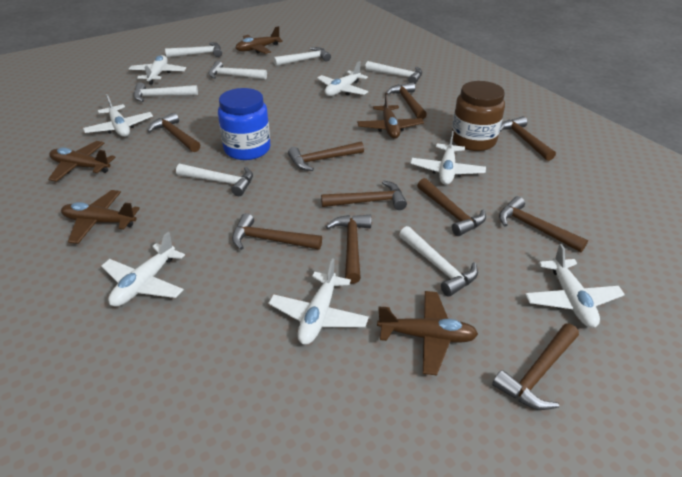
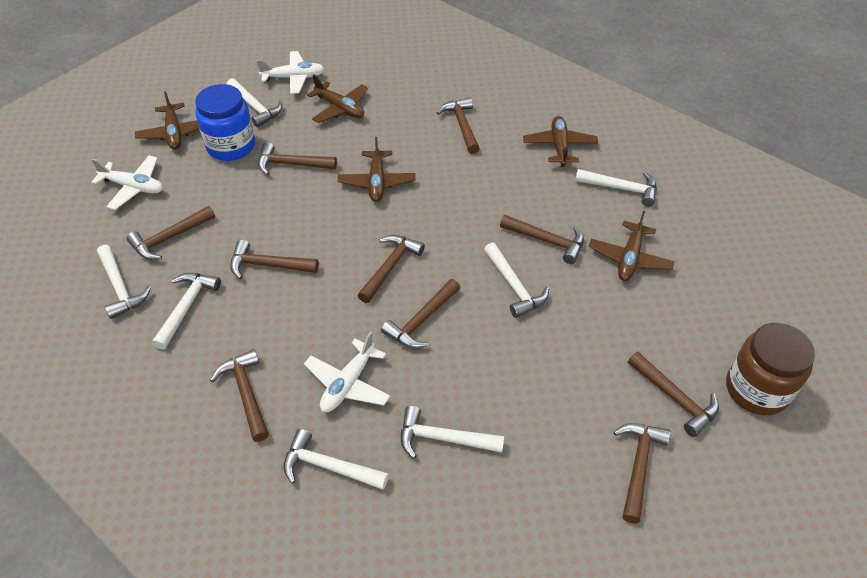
white plane: [83,94,153,137] [101,232,185,307] [129,55,186,85] [268,258,369,345] [317,61,368,96] [410,131,486,185] [525,243,625,328] = 7 -> [91,155,163,210] [256,51,324,94] [304,332,390,412] = 3

